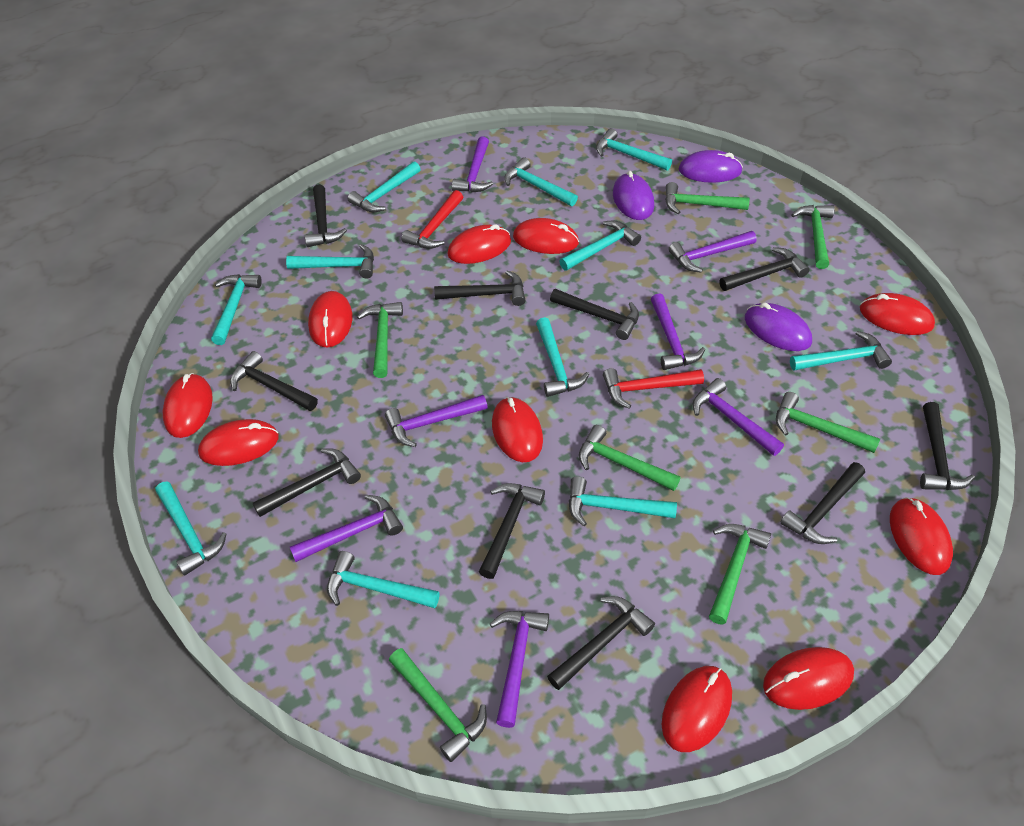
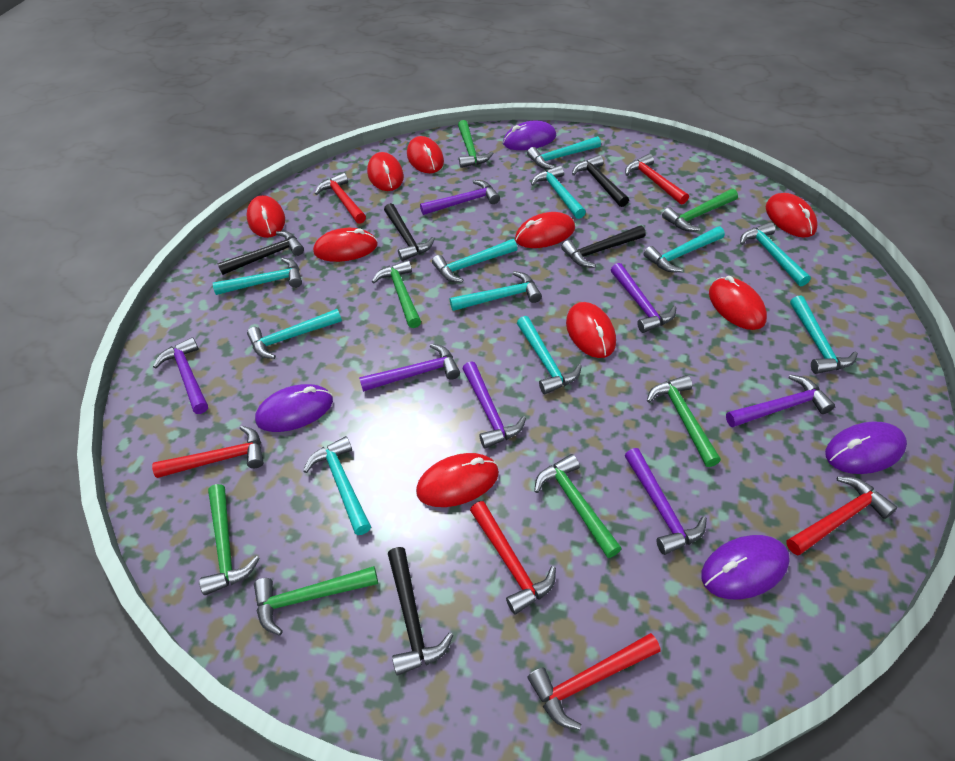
black hammer: [230,351,318,411] [253,448,361,517] [305,184,347,247] [434,270,526,306] [479,483,545,579] [547,596,655,690] [550,289,639,340] [719,247,809,291] [780,462,865,544] [920,402,975,490] = 10 -> [217,231,304,275] [384,203,435,261] [388,547,453,676] [561,225,646,268] [572,155,629,207] = 5
purple mouse: [613,171,654,220] [679,150,743,183] [745,302,812,351] = 3 -> [255,384,333,432] [503,121,556,150] [701,535,790,599] [825,421,907,474] = 4
red hammer: [401,190,463,249] [603,368,704,409] = 2 -> [152,426,264,478] [315,172,366,224] [470,501,556,615] [528,633,661,730] [625,154,689,204] [786,476,897,556] = 6
red mouse: [163,373,213,438] [198,419,279,466] [308,291,352,348] [447,224,511,264] [492,397,543,462] [513,218,579,254] [662,666,732,752] [763,647,854,710] [860,293,935,335] [890,497,953,575] = 10 -> [246,195,285,238] [313,228,378,262] [367,152,404,191] [407,136,444,173] [416,453,499,507] [515,212,575,248] [566,302,616,358] [709,276,767,330] [766,193,818,238] = 9

